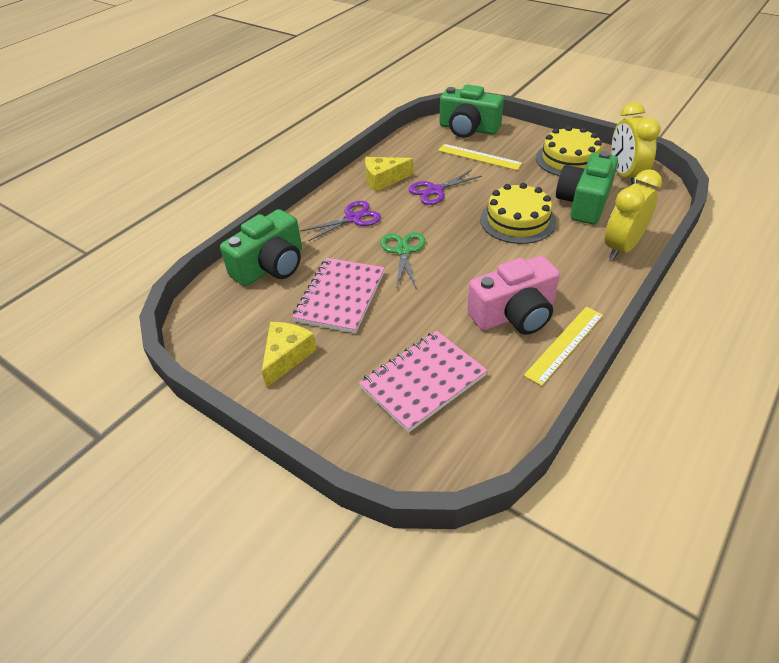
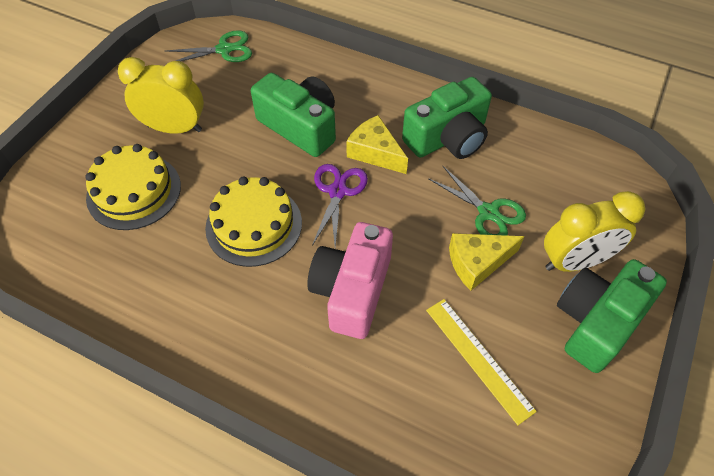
green scissors: [380,232,426,289] = 1 -> [165,30,252,62] [428,166,526,236] = 2
pink notebook: [292,258,385,333] [359,331,488,433] = 2 -> none = 0
purple scissors: [300,201,381,241] [409,170,482,205] = 2 -> [312,164,368,247] = 1
yellow ruler: [438,144,522,170] [524,307,603,386] = 2 -> [426,299,537,425] = 1

